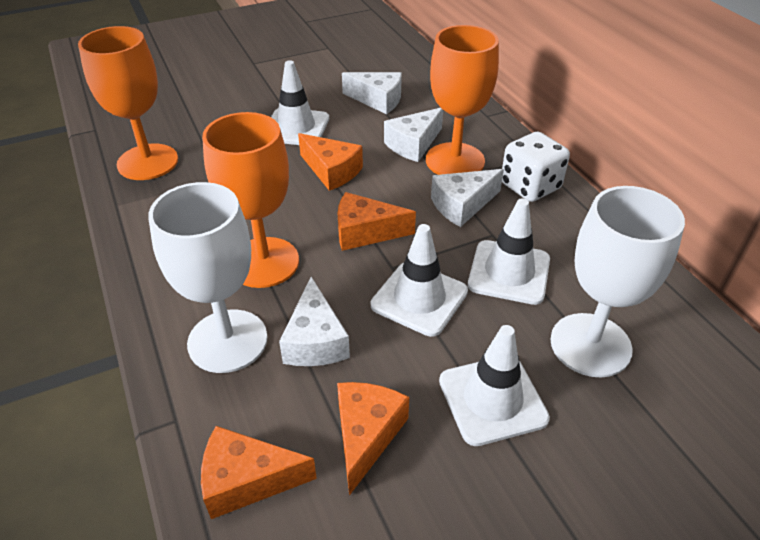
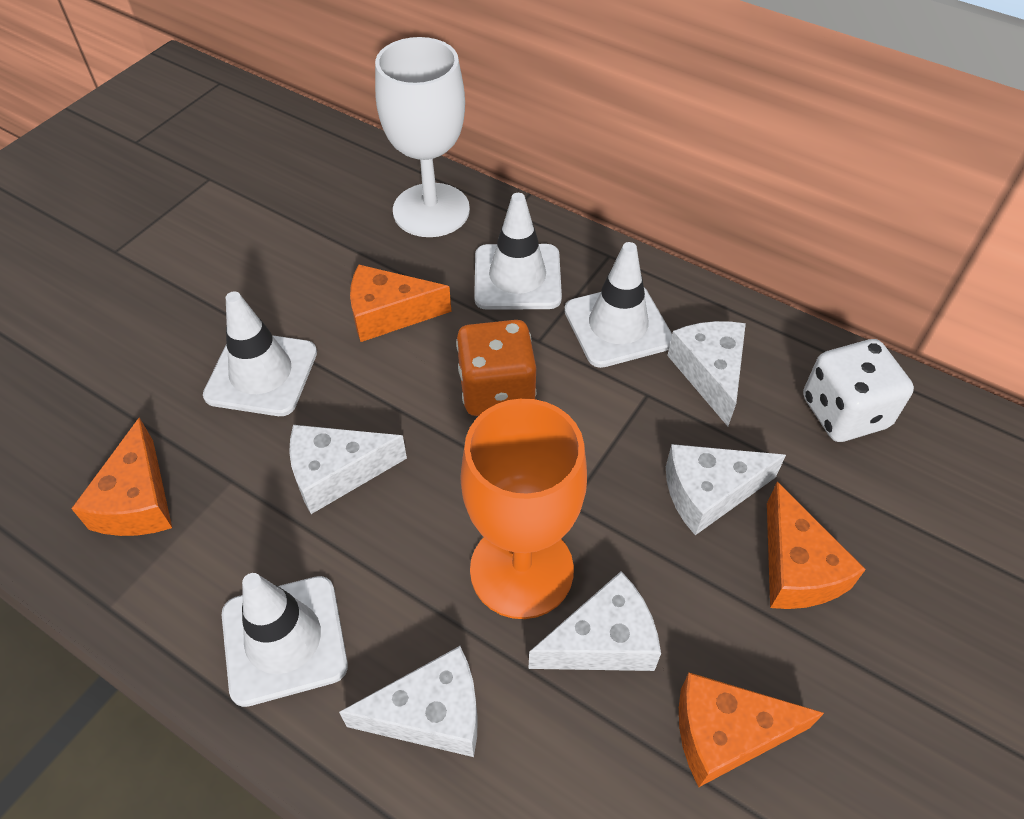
orange dice: none = 0 -> [456,320,536,416] = 1
orange goblet: [78,26,178,180] [202,112,299,288] [426,25,499,175] = 3 -> [460,398,587,619] = 1
white cheese: [279,277,350,366] [342,72,402,114] [384,108,443,162] [431,169,504,227] = 4 -> [289,425,407,514] [339,646,478,757] [529,571,661,671] [666,444,786,535] [667,321,746,426] = 5
white goblet: [148,182,268,373] [550,186,685,378] = 2 -> [375,37,470,237] = 1

